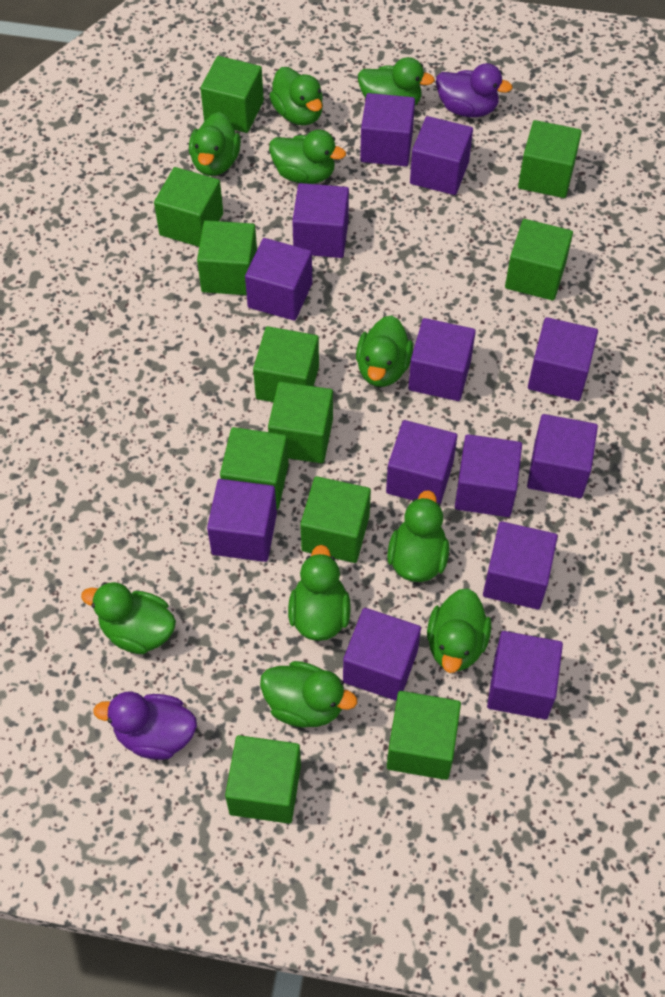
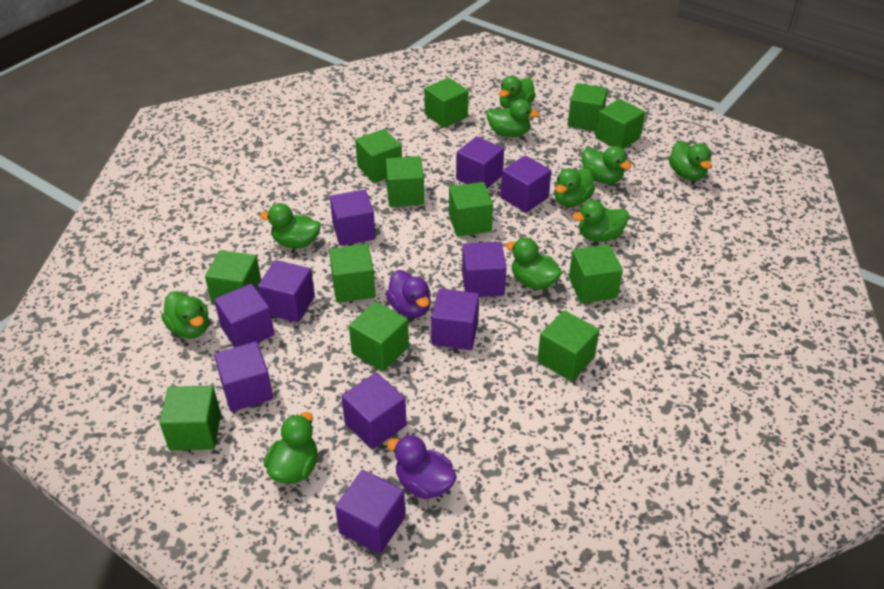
green cube: [154,167,223,247] [197,220,257,295] [200,56,264,133] [220,427,289,510] [225,735,301,824] [253,326,319,402] [268,382,333,463] [300,476,371,563] [387,691,461,780] [505,219,573,300] [518,120,582,198] = 11 -> [159,386,221,450] [205,250,261,305] [329,244,376,303] [349,302,409,371] [355,129,402,183] [386,156,424,207] [424,78,469,128] [449,182,493,236] [537,310,599,381] [568,83,608,131] [569,244,623,303] [595,99,645,149] = 12
purple cube: [207,479,277,562] [245,238,312,321] [292,183,349,258] [343,608,421,701] [360,93,415,166] [386,420,457,505] [408,318,476,401] [410,116,473,195] [455,434,522,517] [483,521,558,609] [487,631,563,719] [527,414,598,498] [528,317,598,401] = 13 -> [214,284,275,347] [214,341,273,412] [257,260,315,323] [330,190,376,246] [335,470,406,554] [341,373,407,449] [431,288,479,350] [456,136,504,188] [462,242,507,297] [500,155,551,213] = 10

